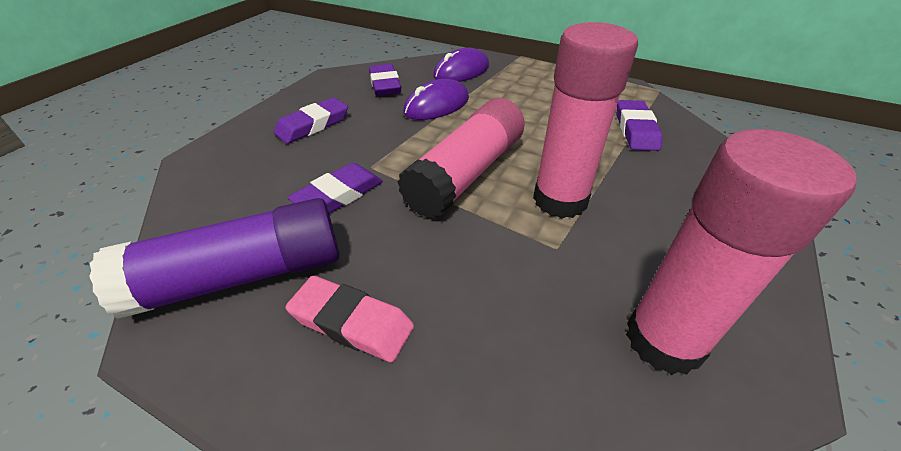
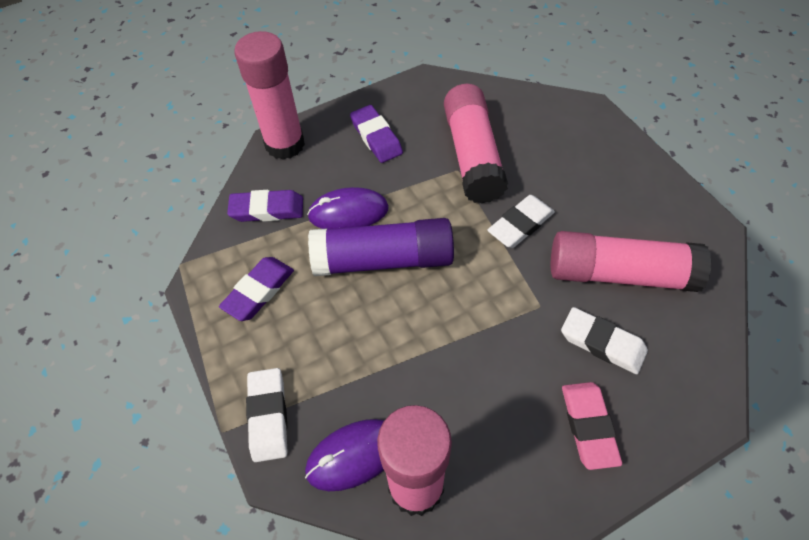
pink glue stick: [397,98,525,219] [533,22,638,218] [626,129,857,375] = 3 -> [234,31,305,160] [377,405,452,516] [444,84,508,203] [551,231,712,292] = 4
purple eraser: [274,97,348,144] [287,163,383,214] [369,64,401,96] [616,100,663,151] = 4 -> [219,257,294,321] [227,190,303,222] [350,105,403,163] = 3
white eraser: none = 0 -> [246,368,288,462] [487,195,555,248] [561,307,648,374] = 3

